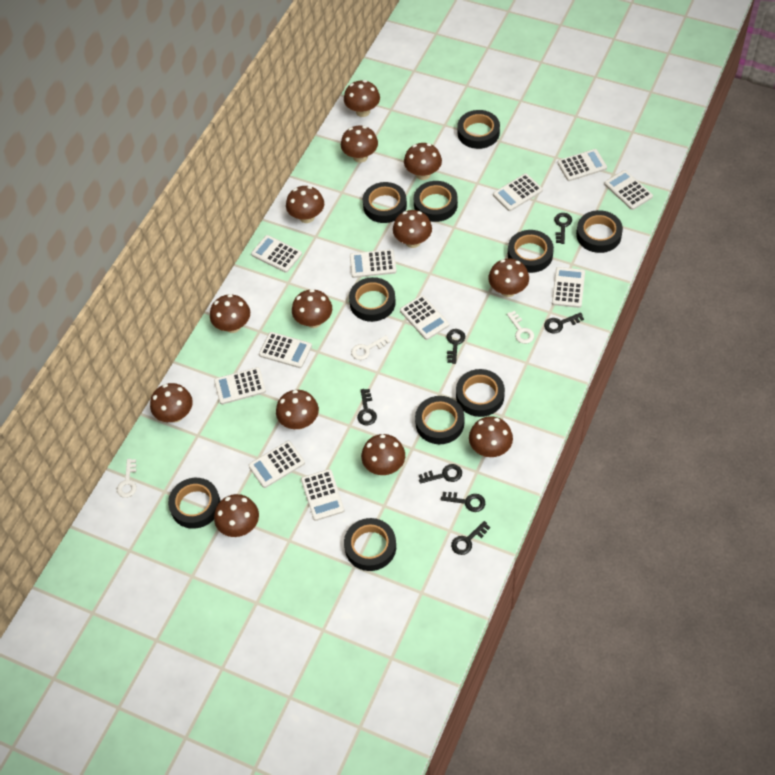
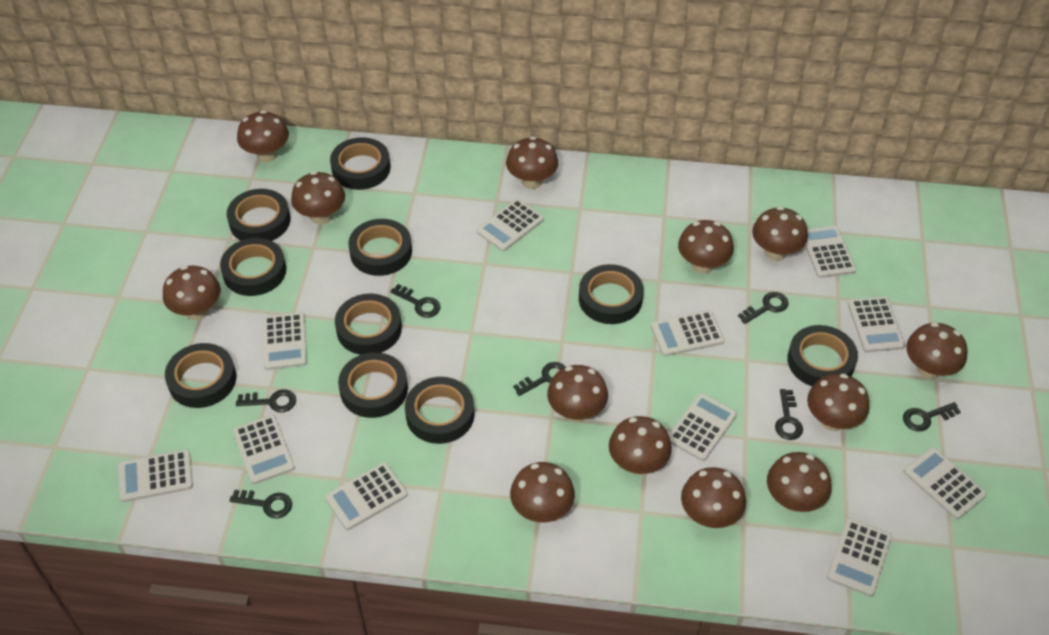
white key: [117,459,137,498] [351,336,390,360] [507,311,534,344] = 3 -> none = 0

